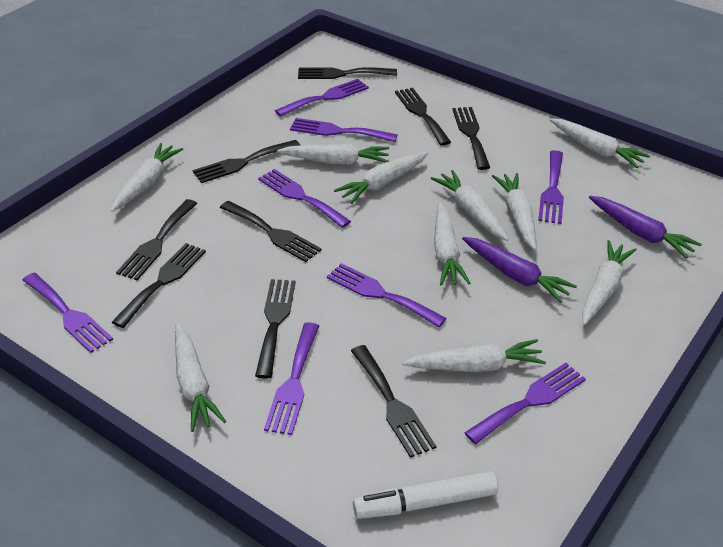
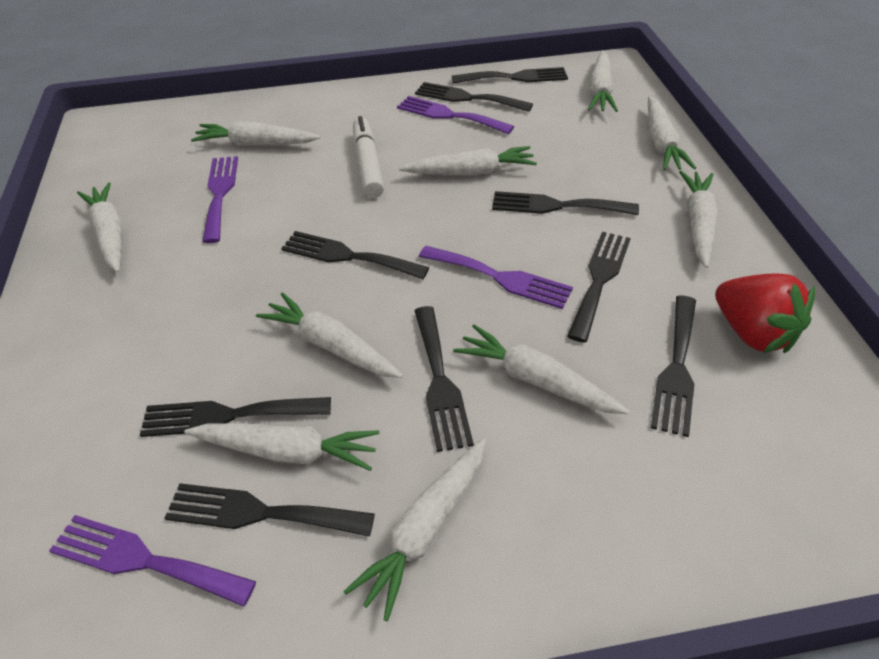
purple carrot: [462,237,577,303] [589,196,702,259] = 2 -> none = 0
purple fork: [23,273,113,353] [258,169,351,228] [264,322,319,435] [275,79,369,117] [290,118,398,142] [327,263,446,327] [464,363,586,444] [538,150,564,224] = 8 -> [49,515,256,607] [202,156,238,243] [397,96,514,134] [419,246,573,309] = 4
red strawberry: none = 0 -> [715,274,815,353] = 1

